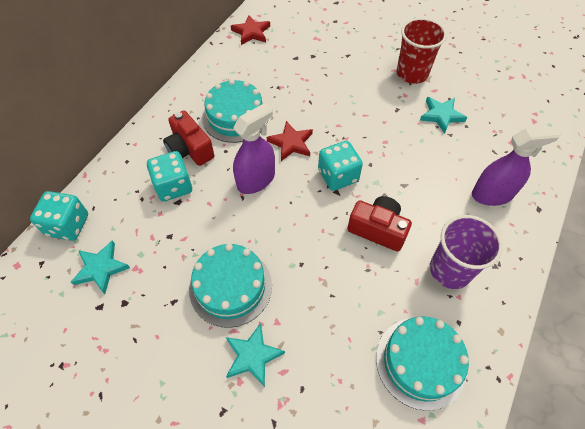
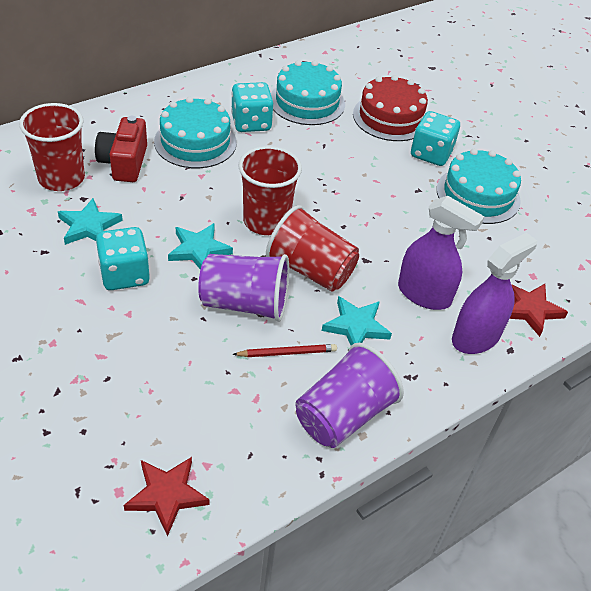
purple cup: [430,215,503,289] = 1 -> [198,254,289,322] [295,343,404,448] = 2
red cake: none = 0 -> [353,75,428,141] = 1
red camera: [163,110,214,166] [348,196,412,252] = 2 -> [95,116,147,182] = 1
red cup: [396,18,447,84] = 1 -> [19,103,85,191] [239,146,302,235] [266,205,359,292] = 3
red pencil: none = 0 -> [232,344,337,357] = 1

